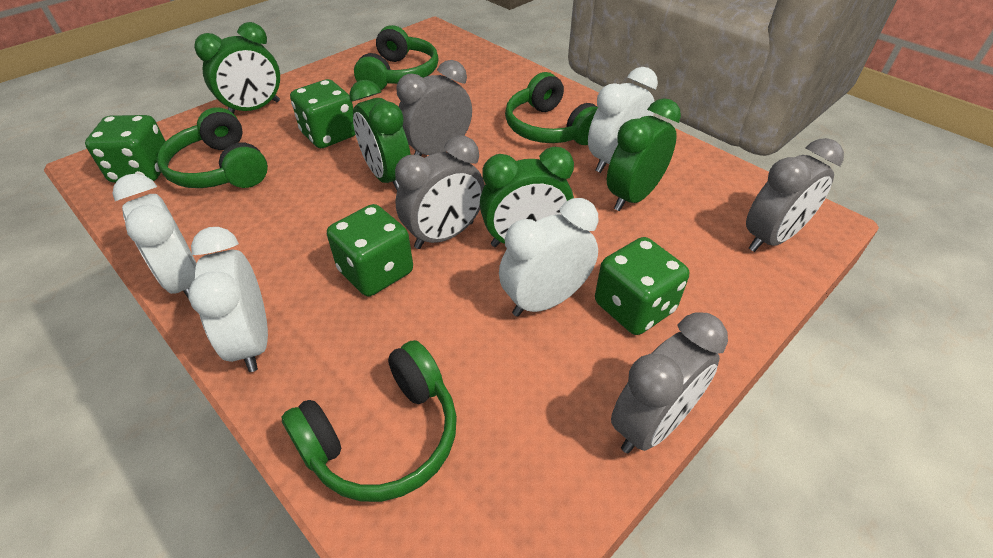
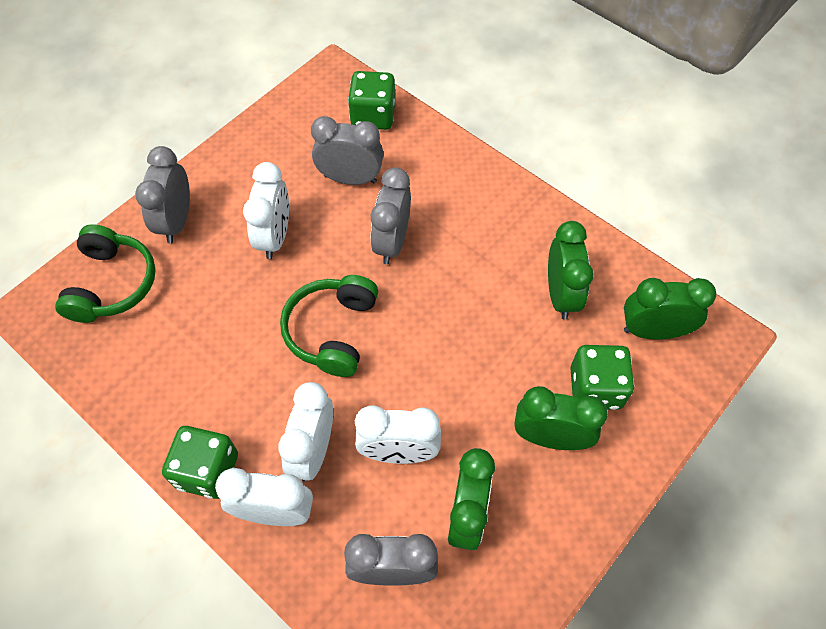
green dice: [85,115,165,183] [290,79,356,148] [327,204,413,296] [595,237,689,335] = 4 -> [162,426,238,499] [348,71,395,130] [571,345,634,410] = 3
green headphones: [157,107,268,188] [281,340,457,502] [354,25,439,90] [505,72,598,145] = 4 -> [55,224,156,323] [280,275,378,377] = 2

